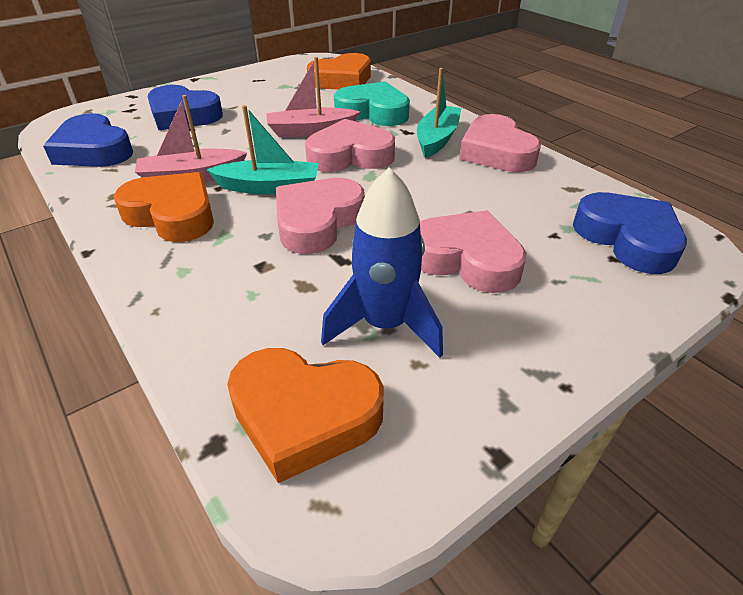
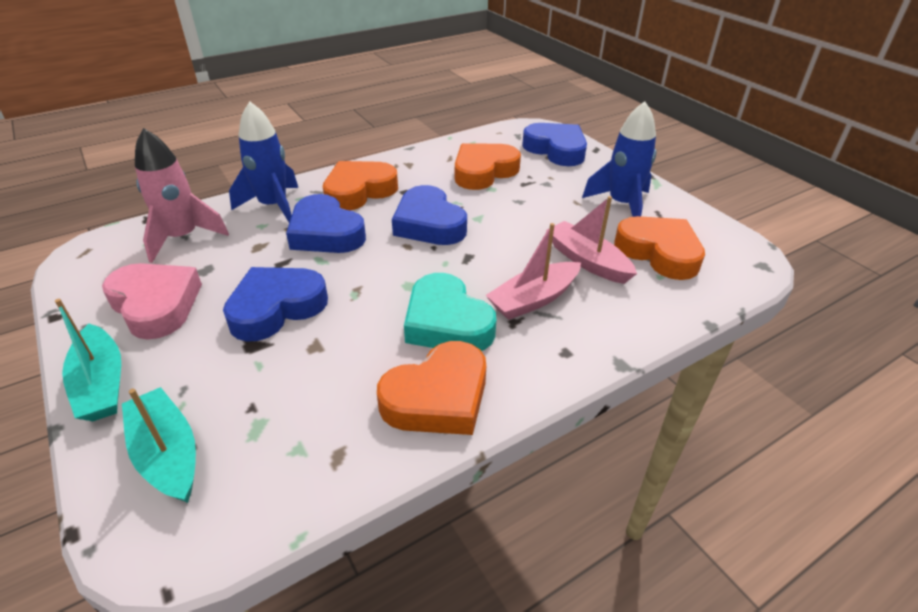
blue heart: [43,113,133,167] [147,85,223,130] [573,192,687,274] = 3 -> [223,267,328,341] [286,194,366,253] [392,185,467,245] [522,123,587,166] = 4
blue rocket: [321,167,443,358] = 1 -> [229,101,298,222] [582,101,656,217] = 2
orange heart: [114,172,214,242] [227,348,384,483] [307,53,371,90] = 3 -> [323,161,398,211] [377,341,486,435] [455,143,521,190] [614,216,705,280] = 4
pink heart: [276,178,365,254] [305,119,395,172] [420,211,526,293] [459,114,541,172] = 4 -> [102,263,202,340] = 1
pink rocket: none = 0 -> [135,128,229,263] = 1

